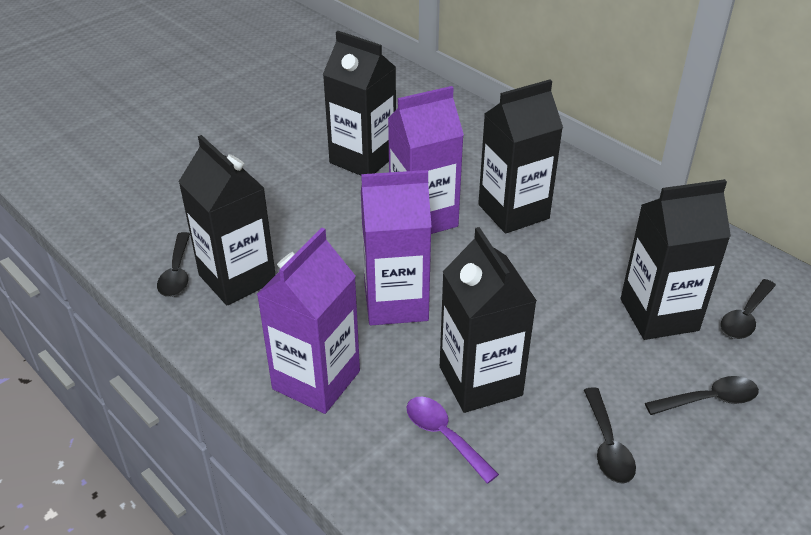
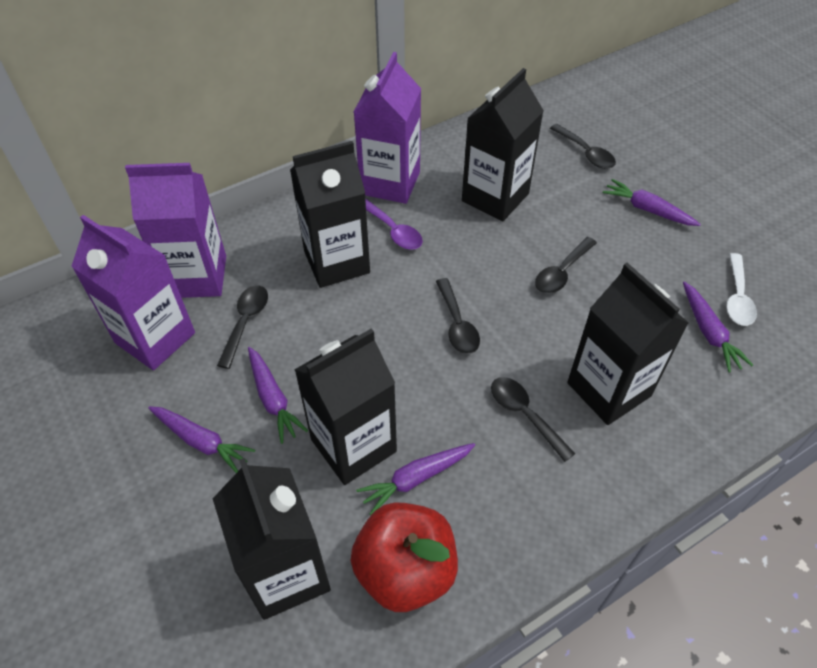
black spoon: [157,232,190,297] [584,387,636,484] [645,376,759,415] [721,279,776,339] = 4 -> [217,285,268,369] [436,278,480,354] [491,377,575,462] [535,237,597,294] [550,124,616,169] = 5
purple carrot: none = 0 -> [148,406,255,473] [248,347,308,444] [356,443,475,515] [603,179,701,226] [683,282,753,373] = 5
red apple: none = 0 -> [351,502,458,612] = 1
white spoon: none = 0 -> [726,253,757,326] = 1

